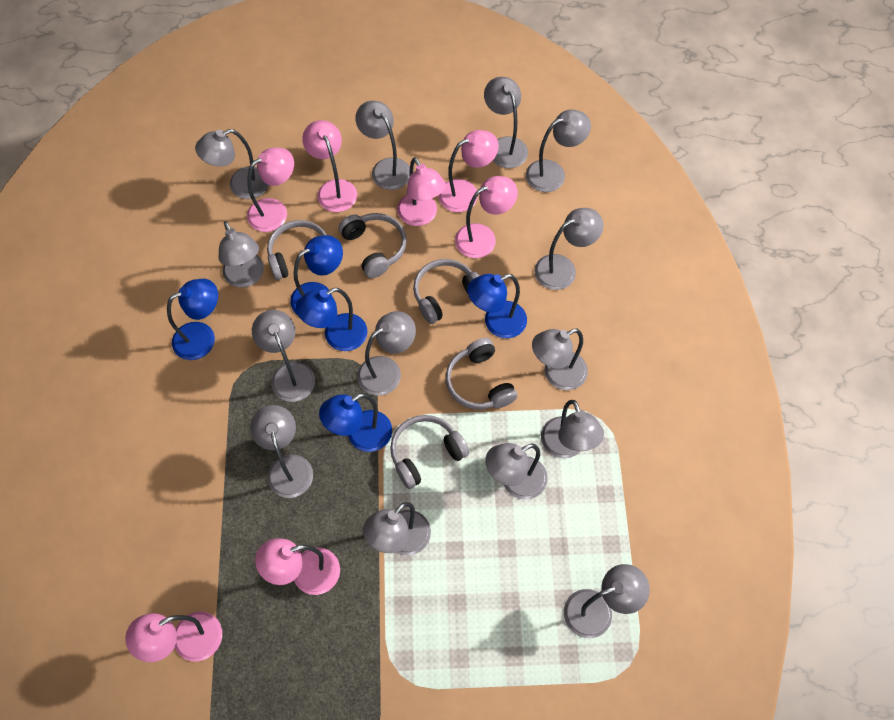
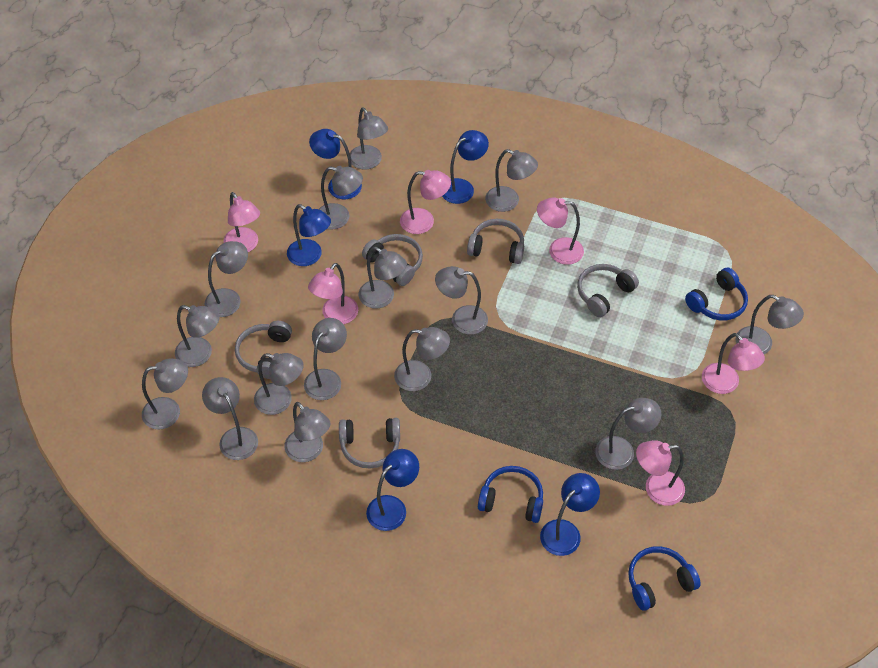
blue headphones: none = 0 -> [478,466,543,523] [628,546,701,611] [685,267,748,321] = 3
grey lamp: [195,129,269,199] [219,221,264,288] [250,405,313,498] [252,310,315,402] [355,101,410,190] [357,311,416,396] [363,502,431,555] [484,77,528,168] [485,443,548,500] [526,109,591,192] [532,329,588,390] [534,208,603,290] [541,400,604,458] [564,564,650,638] = 14 -> [142,358,188,430] [175,305,219,367] [202,377,258,460] [204,241,248,317] [254,353,304,415] [285,402,330,462] [304,318,347,400] [319,166,363,230] [350,108,388,170] [359,247,407,308] [394,327,450,391] [435,266,488,335] [485,149,538,212] [595,398,661,470] [736,295,804,354] = 15
pink lamp: [125,611,222,662] [247,148,294,232] [255,539,340,595] [302,120,357,212] [397,157,446,226] [438,130,499,212] [455,176,518,258] = 7 -> [224,192,260,252] [308,263,358,324] [400,170,451,234] [537,197,584,265] [636,440,685,506] [702,333,765,394] = 6

